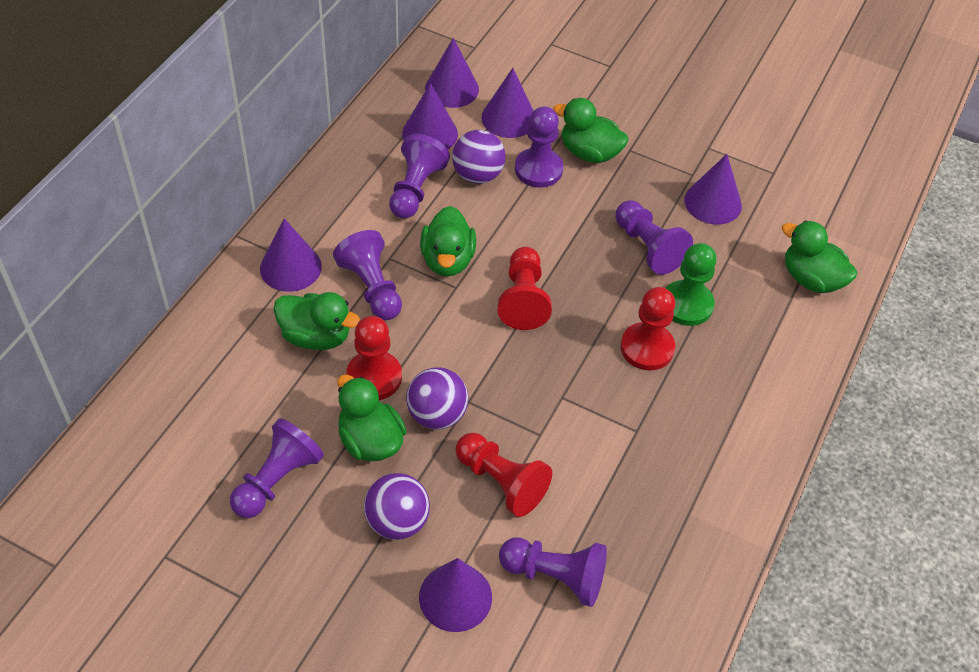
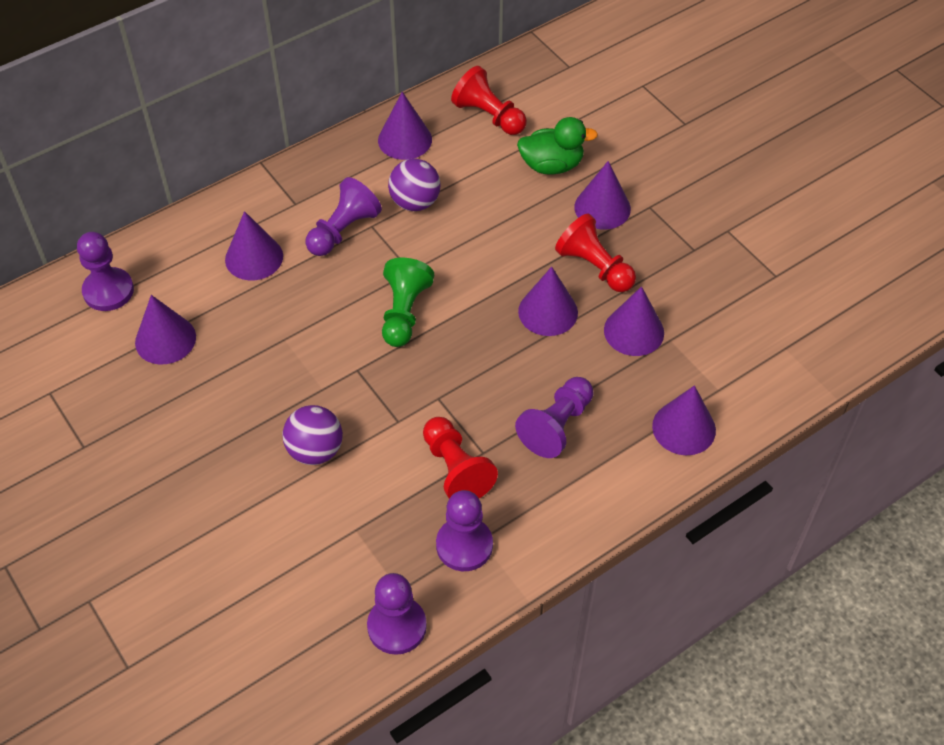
green duck: [274,292,360,350] [337,374,407,461] [420,206,476,276] [553,98,629,163] [782,221,857,293] = 5 -> [517,117,598,174] = 1
purple ball: [364,473,430,540] [406,367,468,430] [452,130,506,184] = 3 -> [283,405,343,465] [388,159,441,211] = 2
purple cone: [260,218,322,292] [402,83,458,149] [419,558,492,632] [425,38,479,108] [481,68,533,138] [684,154,742,225] = 6 -> [135,295,196,365] [225,211,283,280] [378,92,432,160] [518,266,578,336] [574,161,631,230] [604,286,664,356] [652,385,716,455] = 7
purple pawn: [230,418,324,518] [333,230,402,320] [389,134,450,219] [499,537,607,607] [515,106,563,187] [616,200,693,275] = 6 -> [77,232,134,311] [305,177,382,256] [367,573,427,655] [436,490,493,571] [515,377,593,458] = 5
red pawn: [346,316,402,400] [455,433,552,517] [498,247,552,330] [621,287,675,370] = 4 -> [423,417,498,499] [451,66,527,135] [555,214,636,292] = 3

